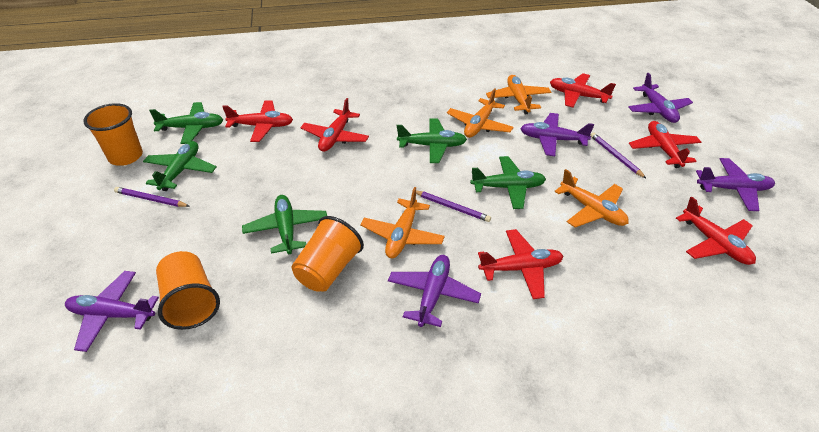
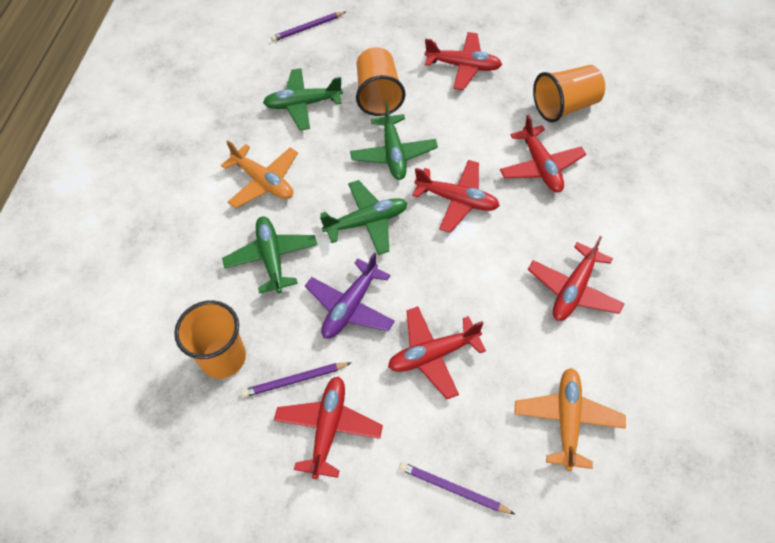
green plane: [143,141,216,191] [149,102,223,144] [242,195,327,254] [397,118,467,163] [470,156,546,209] = 5 -> [222,216,317,294] [263,68,343,130] [320,180,407,255] [350,101,438,180] = 4
orange plane: [360,187,445,258] [447,88,514,138] [486,75,551,114] [554,169,629,227] = 4 -> [221,140,298,209] [514,368,626,471] = 2
purple plane: [65,271,159,352] [388,255,481,327] [520,113,594,156] [628,73,693,123] [696,158,775,211] = 5 -> [305,253,395,339] = 1

